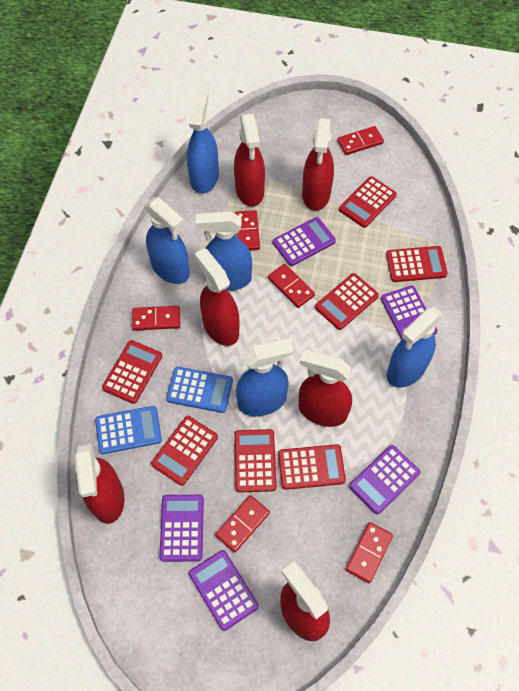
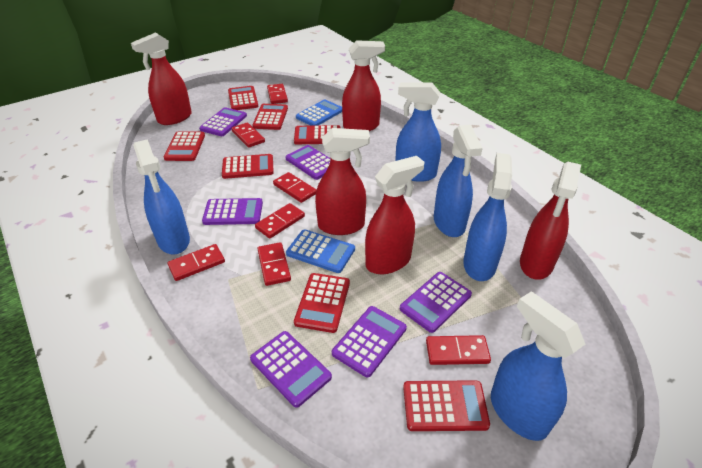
purple calculator: [159,495,204,562] [189,550,259,631] [273,217,336,266] [349,445,420,515] [381,285,438,340] = 5 -> [199,107,247,136] [202,198,263,225] [250,331,332,408] [285,145,331,180] [332,306,407,378] [400,272,472,333] = 6
red domino: [132,306,180,331] [215,495,270,553] [235,210,260,250] [268,264,315,308] [337,126,384,155] [346,522,393,583] = 6 -> [168,244,225,281] [231,122,265,148] [255,203,305,239] [257,242,291,286] [267,84,288,104] [273,172,316,203] [426,335,491,365] = 7
red spray bottle: [75,444,125,524] [195,248,239,346] [234,113,265,206] [280,562,330,641] [299,349,352,427] [302,118,334,211] = 6 -> [131,33,192,125] [315,128,370,235] [342,40,385,131] [365,156,424,274] [520,162,581,280] = 5

